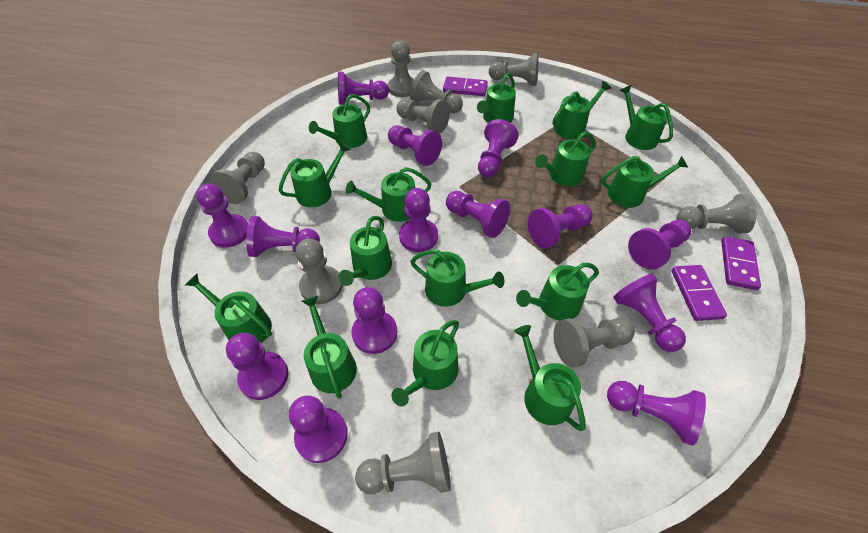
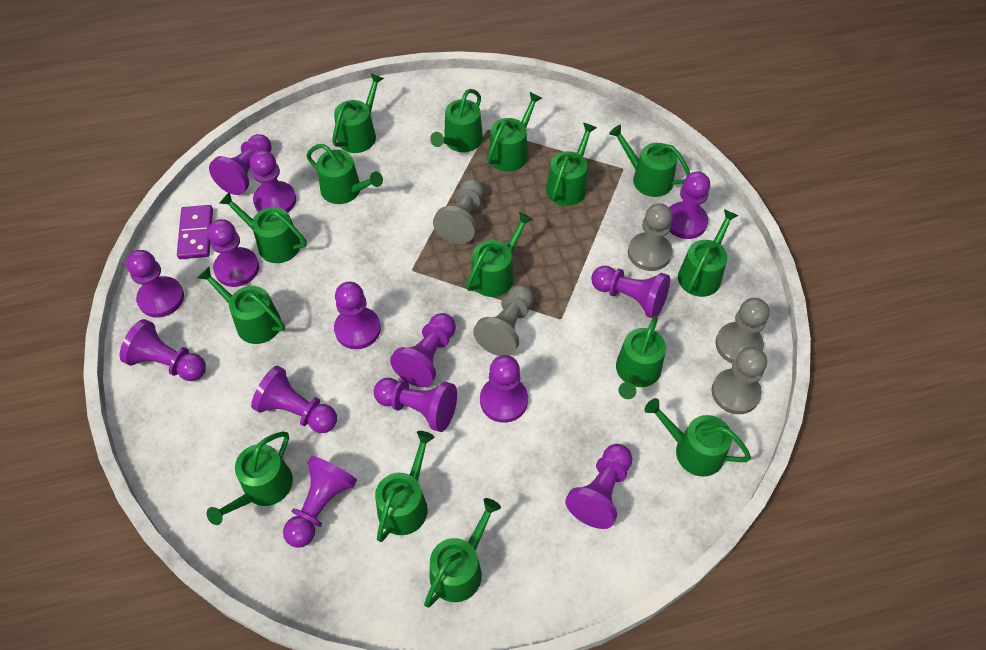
grey pawn: [209,152,265,204] [295,239,343,304] [355,432,451,495] [388,40,415,97] [397,99,450,134] [410,70,463,113] [489,53,538,86] [554,318,635,368] [676,193,756,233] = 9 -> [433,179,484,244] [473,284,534,356] [628,203,673,271] [712,347,767,414] [715,298,769,364] = 5
purple domino: [443,76,488,96] [671,265,727,321] [721,236,761,290] = 3 -> [177,205,213,259] = 1

